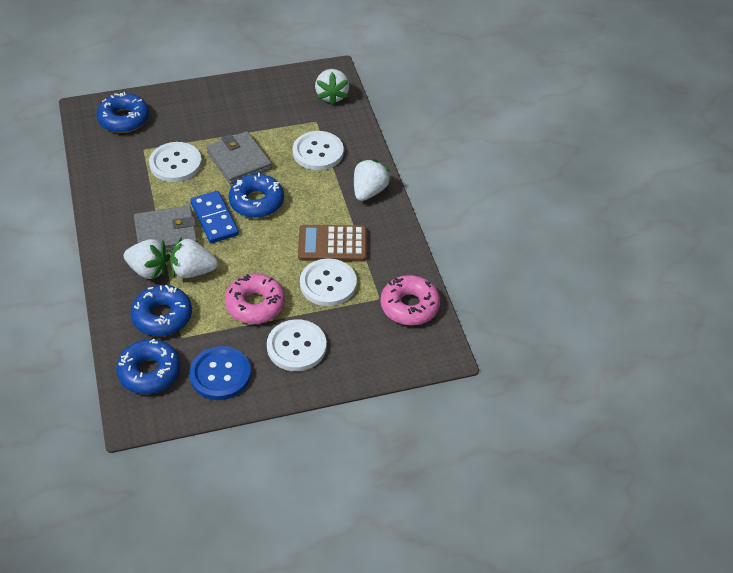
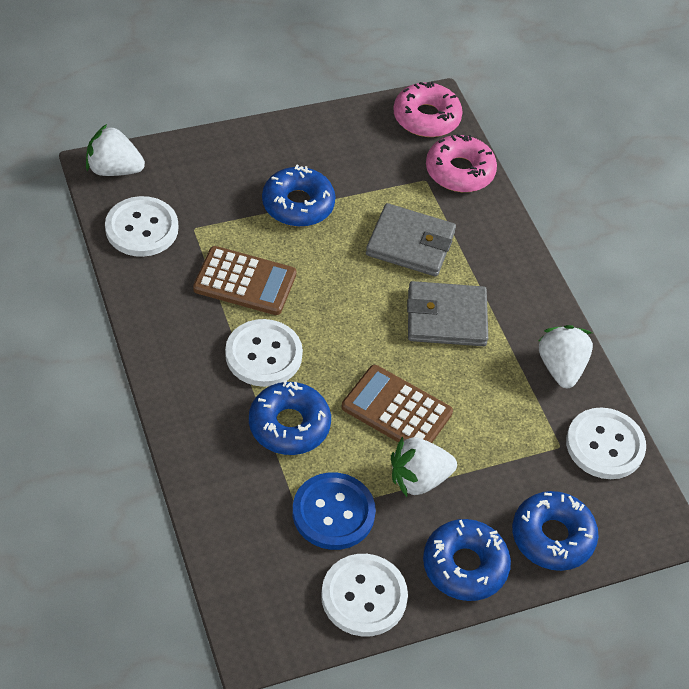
blue domino: [190,191,239,243] = 1 -> none = 0
brown calculator: [298,225,367,262] = 1 -> [193,246,297,315] [342,365,453,443] = 2
white strawberry: [124,239,170,281] [170,237,218,278] [315,69,349,106] [354,159,391,201] = 4 -> [86,124,145,176] [391,436,457,497] [539,325,593,388] = 3

